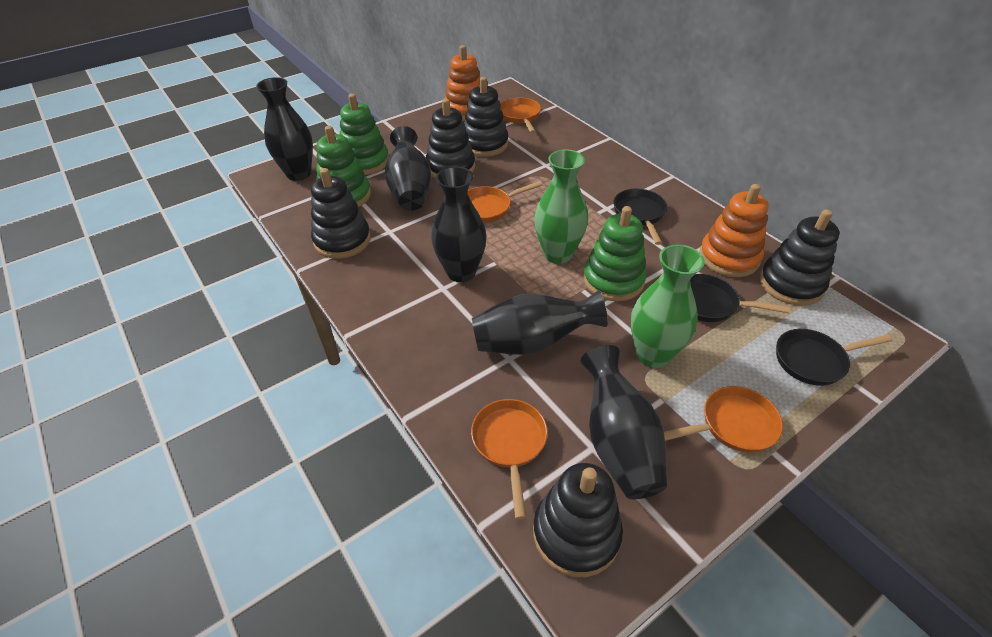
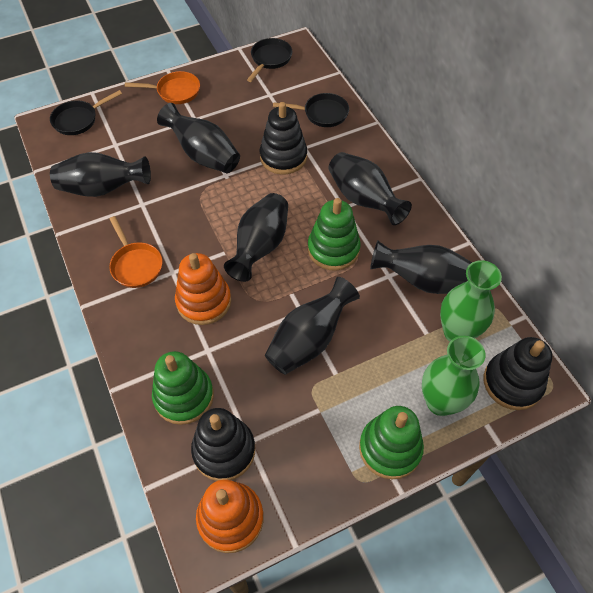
black stacking toy: [311,168,371,259] [426,99,475,179] [464,77,508,157] [533,463,623,577] [760,210,840,306] = 5 -> [191,408,255,481] [260,102,307,174] [484,337,552,410] = 3
black vase: [256,77,313,181] [385,126,431,211] [431,166,486,282] [472,290,608,355] [581,345,667,499] = 5 -> [50,152,151,197] [157,103,240,173] [224,193,288,282] [265,277,360,375] [329,152,412,225] [370,241,472,294] = 6
orange pan: [467,181,543,222] [471,399,548,520] [500,97,541,133] [664,386,783,453] = 4 -> [109,216,163,288] [125,71,200,104] = 2

